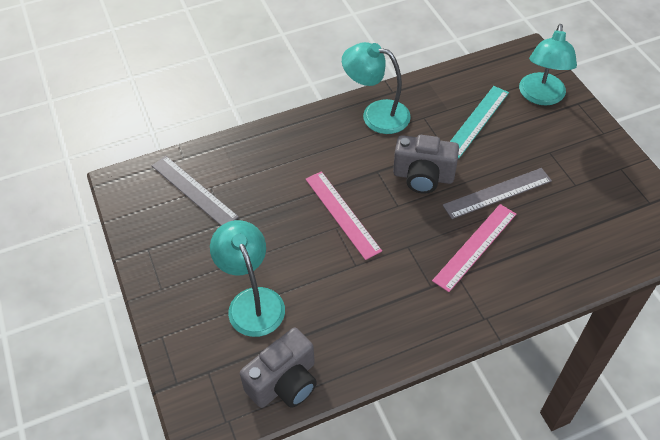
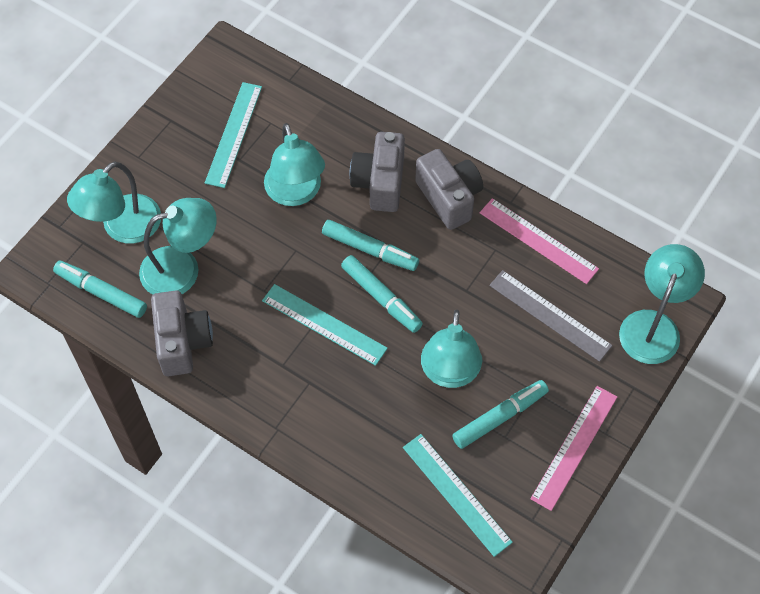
grey camera: [240,328,317,408] [393,135,459,194] = 2 -> [151,290,213,376] [350,132,405,212] [415,149,483,230] = 3
grey ruler: [152,156,239,225] [443,168,552,219] = 2 -> [489,270,613,362] = 1
turquoise lamp: [210,220,285,337] [342,42,411,134] [519,24,577,105] = 3 -> [67,161,161,244] [139,198,217,294] [264,123,325,206] [421,310,482,388] [619,244,705,364] = 5
turquoise marker: none = 0 -> [53,261,147,318] [322,220,419,271] [341,255,423,333] [452,380,549,449] = 4
turquoise ruler: [450,86,509,158] = 1 -> [205,82,262,188] [262,284,388,366] [403,434,513,557] = 3

